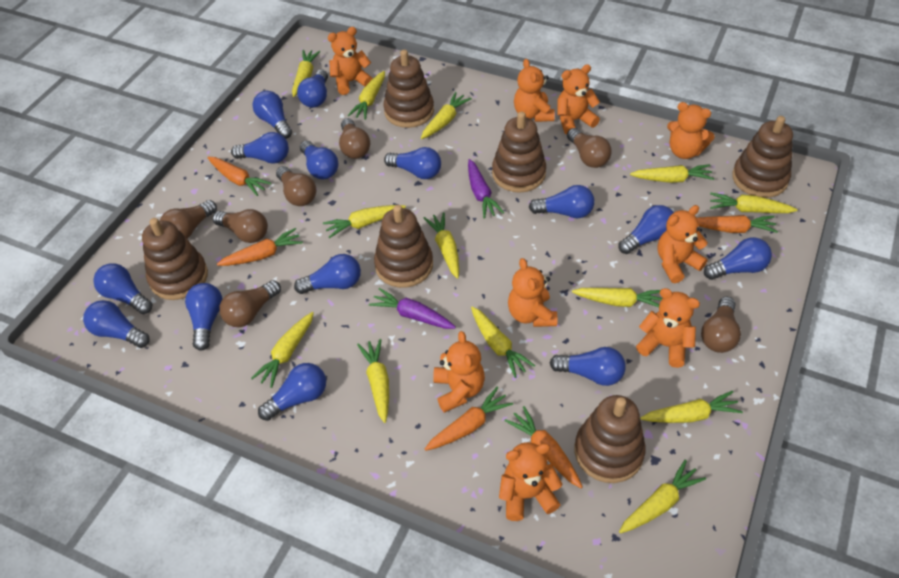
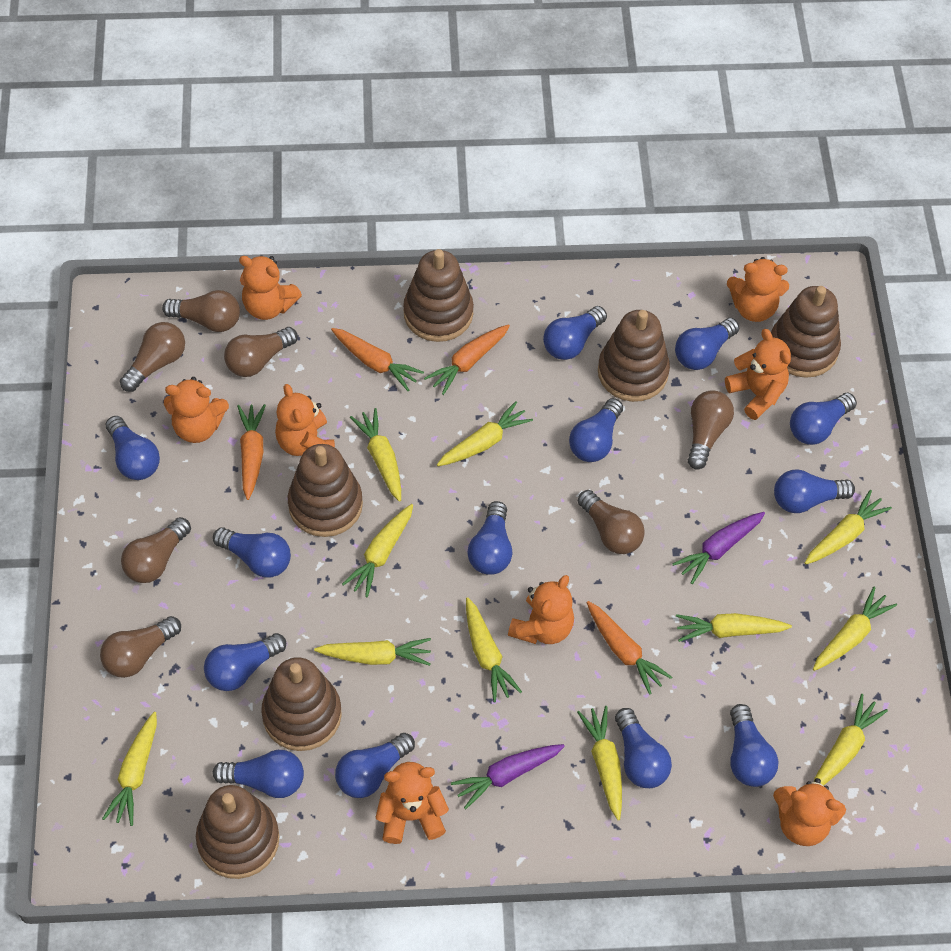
blue light bulb: [83,300,150,348] [93,263,152,314] [185,283,223,351] [231,132,289,164] [252,91,292,139] [258,363,326,421] [294,254,361,294] [297,69,328,108] [300,140,339,179] [384,147,441,179] [529,185,594,218] [549,347,626,386] [619,205,674,254] [704,237,772,280] = 14 -> [106,416,160,480] [204,633,286,691] [212,750,304,798] [213,527,291,578] [335,733,415,798] [467,501,512,575] [543,306,607,360] [569,398,623,462] [615,708,672,788] [675,318,739,370] [730,704,778,787] [774,469,855,513] [790,393,857,445] = 13
orange carrot: [207,157,271,196] [217,228,303,266] [425,387,513,451] [504,406,582,488] [697,215,778,233] = 5 -> [237,404,266,500] [331,328,424,391] [424,324,510,395] [587,601,672,695] = 4
orange teddy bear: [328,27,373,95] [433,331,485,413] [499,442,563,521] [508,258,557,327] [514,59,555,122] [557,64,600,134] [636,288,700,368] [657,205,708,283] [667,102,715,159] = 9 -> [164,377,229,443] [239,255,302,320] [275,384,335,456] [376,762,449,844] [508,575,574,644] [725,329,791,420] [727,257,789,322] [773,778,846,846] = 8
yellow carrot: [251,312,314,388] [292,50,321,97] [323,205,406,238] [348,71,385,120] [357,339,389,423] [421,92,472,139] [424,212,459,279] [471,306,535,378] [572,288,663,307] [619,459,706,534] [630,164,714,183] [640,391,743,423] [710,192,798,213] = 13 -> [102,712,157,826] [314,638,431,666] [342,504,413,597] [350,408,401,502] [437,401,533,466] [466,597,522,702] [577,706,622,820] [676,613,792,642] [805,489,892,564] [813,587,897,671] [814,694,888,786] = 11

